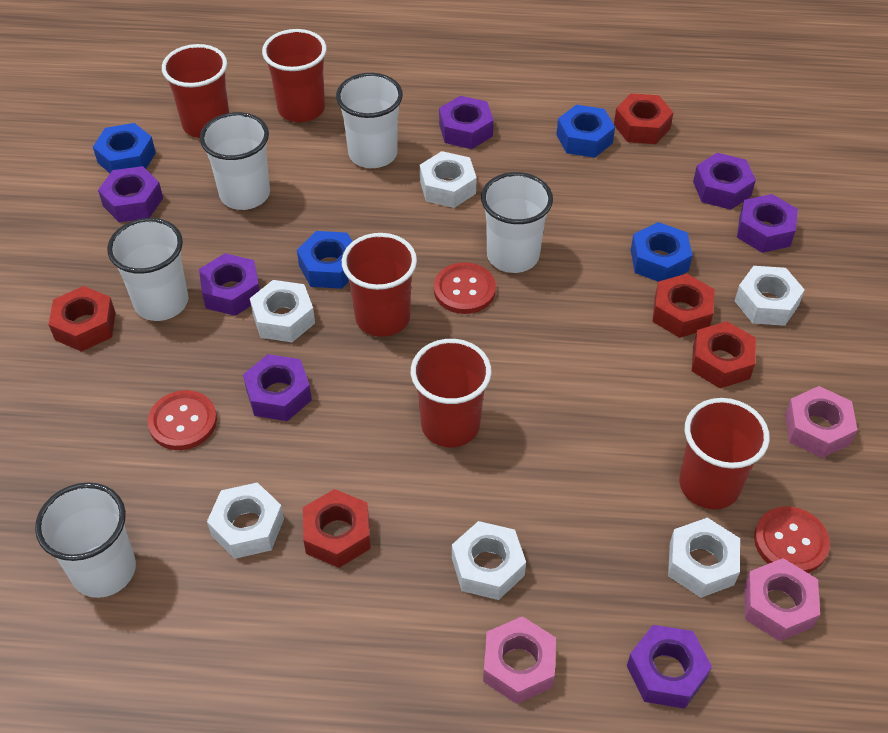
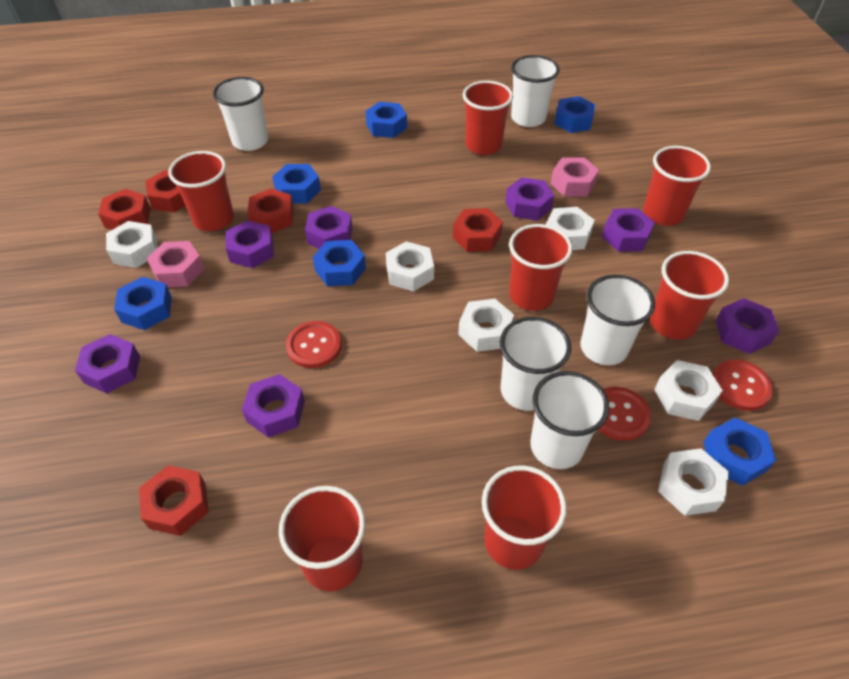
blue nut: [93,123,156,173] [297,231,353,289] [556,105,615,158] [631,222,693,282] = 4 -> [114,277,172,330] [272,164,321,203] [313,240,366,286] [365,102,407,138] [554,96,596,133] [703,418,776,486] = 6
pink nut: [483,616,556,704] [744,558,820,641] [785,386,857,458] = 3 -> [147,241,204,287] [551,157,599,196] = 2
red cup: [162,44,229,138] [262,29,327,122] [342,233,417,337] [411,339,492,447] [679,398,770,509] = 5 -> [168,151,234,231] [279,486,366,591] [463,81,513,155] [482,465,567,570] [509,224,573,311] [643,146,711,226] [650,251,729,340] = 7

